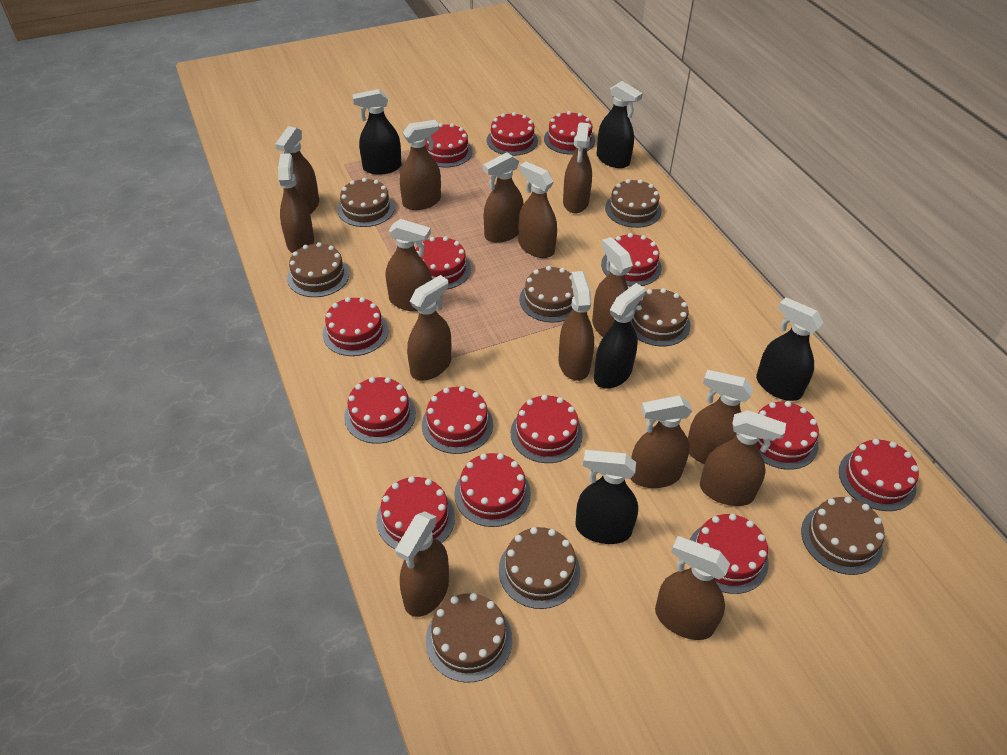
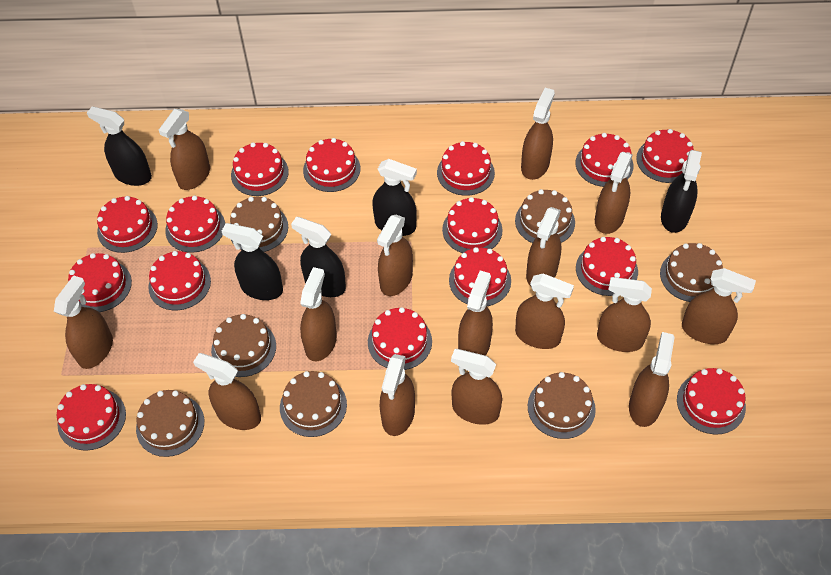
brown cake: [287,242,349,297] [338,178,395,227] [426,593,512,683] [499,527,580,609] [519,266,574,323] [605,179,662,228] [631,288,690,346] [801,497,885,575] = 8 -> [136,390,204,457] [211,314,276,377] [230,197,288,252] [280,371,347,437] [515,189,575,243] [528,372,596,439] [660,243,723,302] = 7
red cake: [323,297,388,356] [344,377,416,444] [376,476,455,549] [416,236,471,290] [422,386,493,454] [425,123,472,167] [454,453,531,527] [487,112,538,156] [511,395,583,463] [544,111,595,155] [601,233,662,286] [690,514,769,594] [757,401,819,470] [839,439,919,511] = 14 -> [57,384,126,451] [68,253,132,312] [97,196,158,253] [148,251,211,310] [165,196,225,253] [231,142,289,196] [303,138,361,192] [368,307,432,370] [437,141,495,196] [442,197,503,253] [449,247,511,306] [576,133,634,187] [576,237,638,296] [636,129,694,183] [677,368,746,434] = 15

